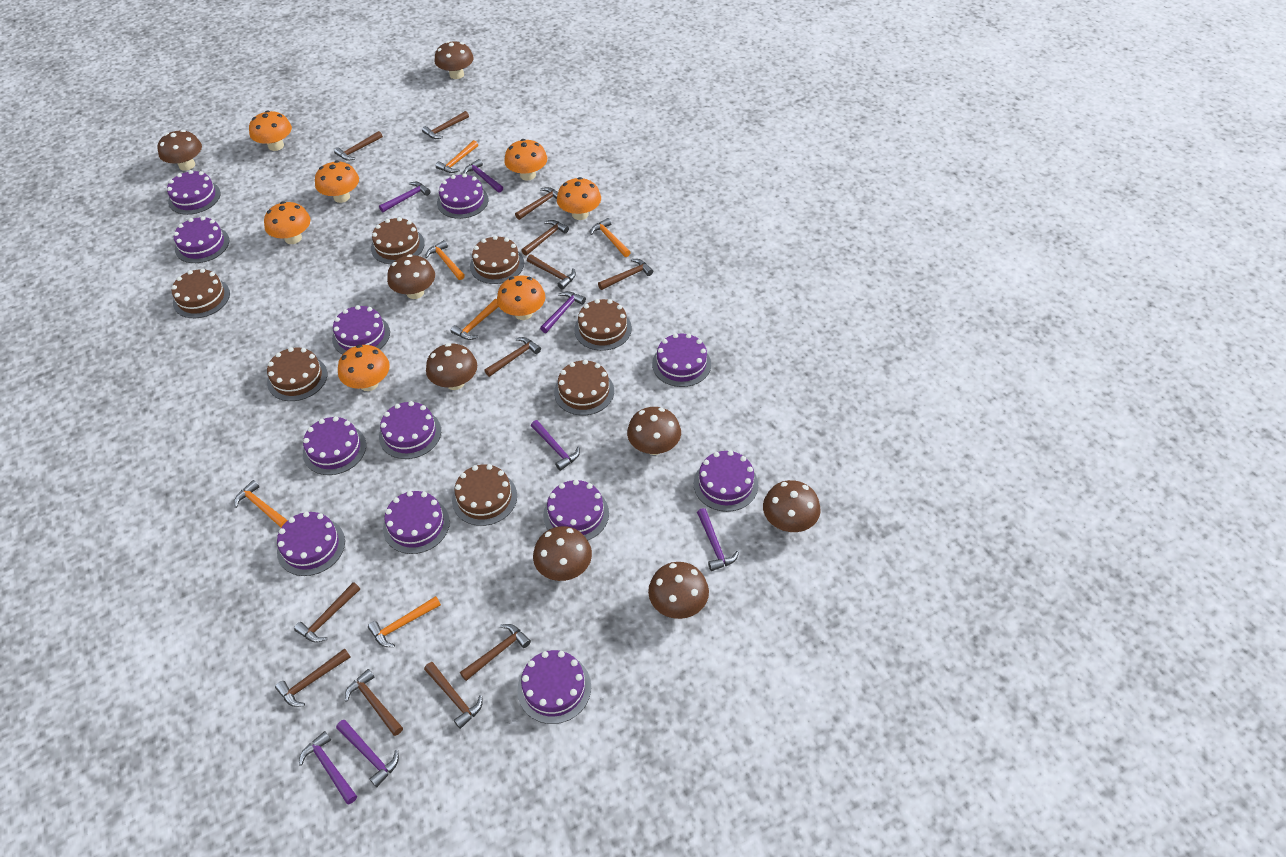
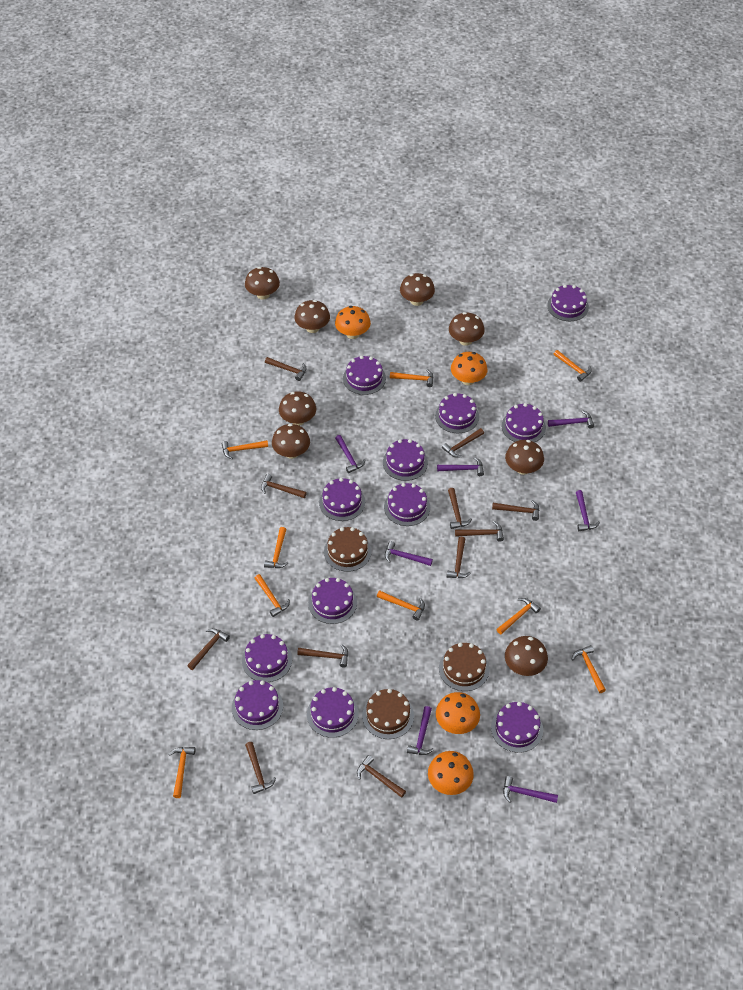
brown cake: [172,268,230,318] [267,347,327,401] [371,217,425,264] [452,464,517,526] [470,236,524,284] [554,360,614,415] [574,299,632,351] = 7 -> [324,527,372,572] [362,689,414,739] [439,643,489,691] = 3
brown hammer: [275,648,351,707] [294,582,360,643] [334,131,383,161] [345,669,403,736] [422,111,469,139] [424,662,482,729] [460,624,531,681] [484,337,541,377] [515,187,558,220] [521,220,569,256] [527,254,576,290] [598,259,653,290] = 12 -> [187,628,230,670] [245,742,276,794] [261,474,307,498] [265,357,307,381] [297,644,348,668] [357,755,406,798] [442,428,484,458] [447,537,471,578] [448,488,472,529] [455,521,504,542] [492,500,539,521] = 11
orange hammer: [234,480,288,527] [368,596,441,647] [425,240,465,280] [436,140,478,173] [451,299,499,340] [590,218,631,257] = 6 -> [169,747,195,798] [221,440,268,459] [254,574,290,617] [264,527,288,568] [377,590,425,621] [390,369,433,387] [497,598,541,634] [554,350,592,382] [572,645,606,693] = 9
orange mushroom: [249,110,292,151] [264,201,311,244] [315,161,359,203] [338,345,390,391] [497,275,545,320] [504,139,547,181] [557,177,601,220] = 7 -> [335,306,371,339] [428,751,474,795] [436,692,480,734] [451,352,488,385] = 4

